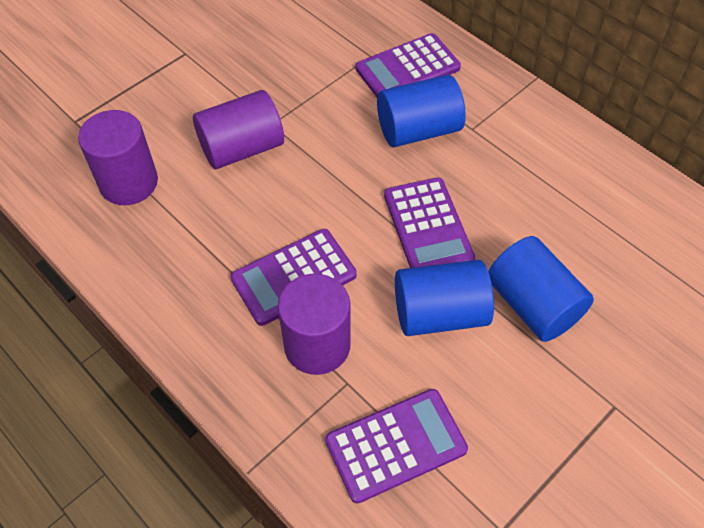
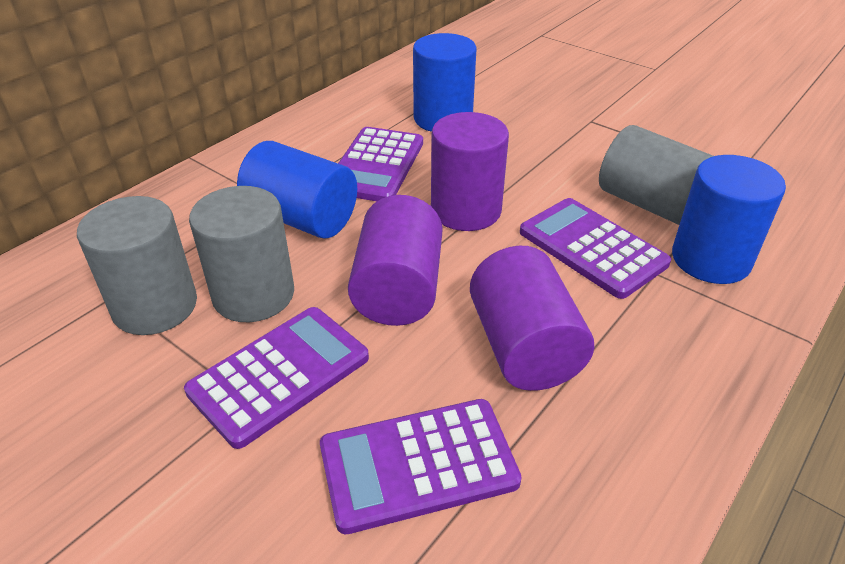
grey cylinder: none = 0 -> [77,196,197,335] [189,186,294,322] [599,125,713,225] = 3

